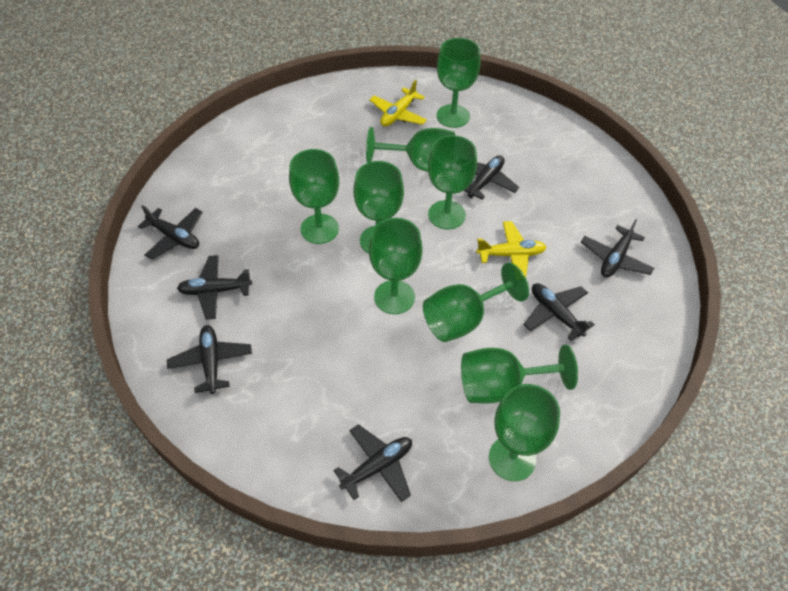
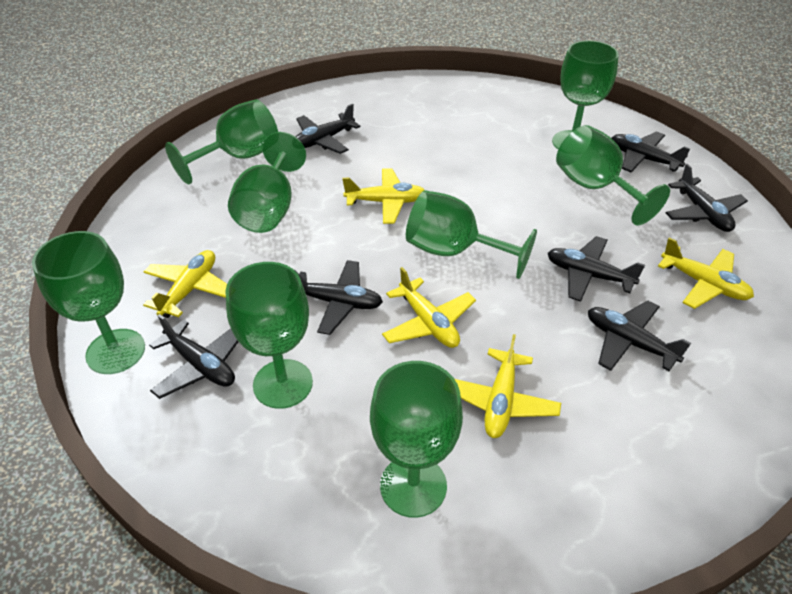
green goblet: [289,149,339,244] [353,161,404,254] [366,127,455,172] [369,218,423,314] [423,263,529,342] [428,135,477,229] [437,38,481,128] [461,345,578,403] [489,384,560,481] = 9 -> [32,231,145,374] [165,100,278,184] [225,262,313,409] [228,132,306,233] [370,361,463,518] [406,190,537,279] [552,40,619,150] [556,125,670,226] = 8
yellow plane: [370,80,427,126] [476,221,546,277] = 2 -> [143,250,227,318] [342,168,424,224] [382,267,476,348] [455,334,561,438] [658,238,754,309] = 5

